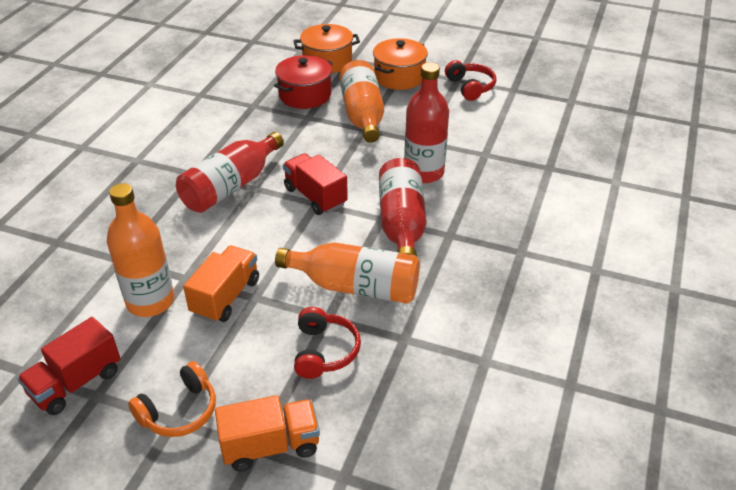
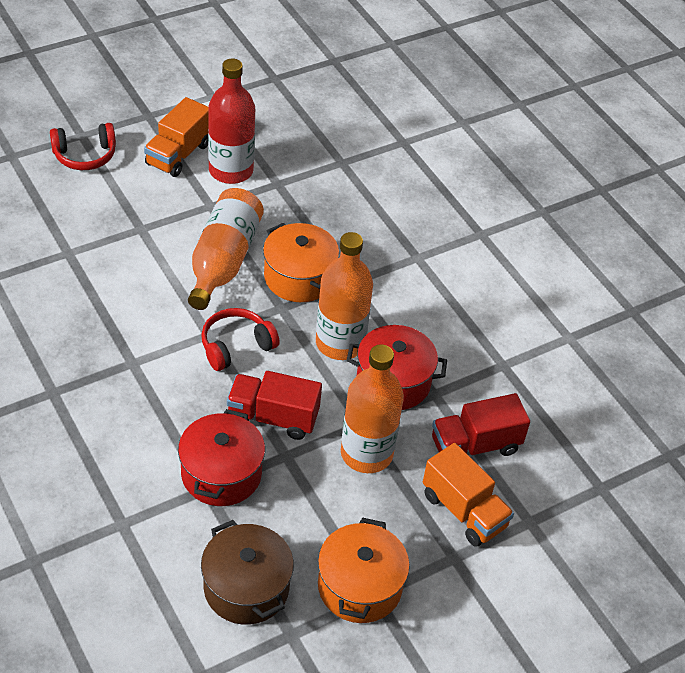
brown pot: none = 0 -> [201,520,294,625] = 1
orange headphones: [128,361,216,437] = 1 -> none = 0
red bottle: [176,132,284,213] [379,158,427,256] [404,62,449,183] = 3 -> [208,58,255,184] = 1
red pot: [274,55,333,109] = 1 -> [178,409,265,506] [347,325,447,410] = 2

